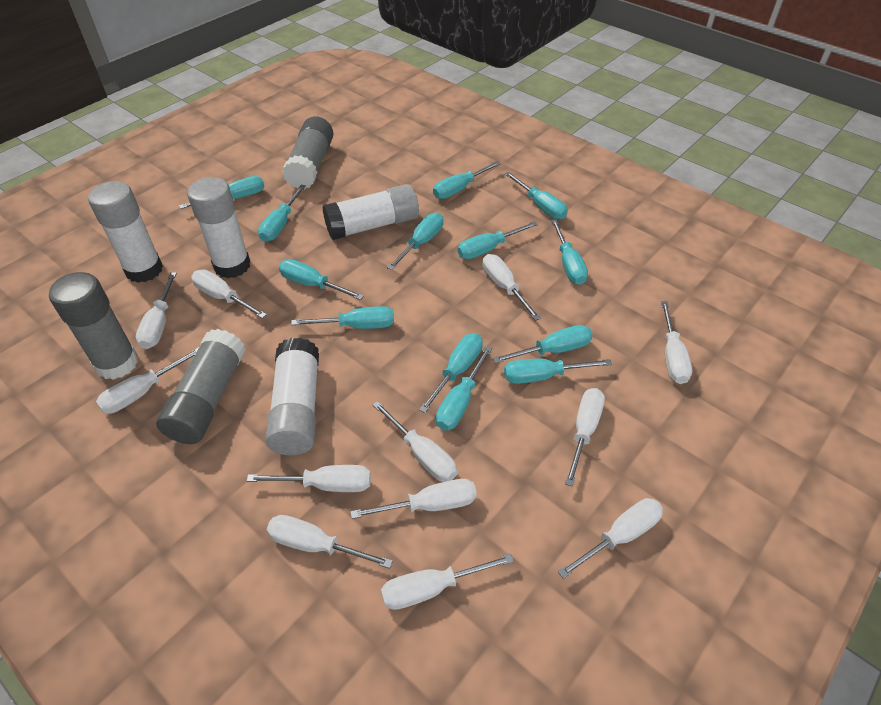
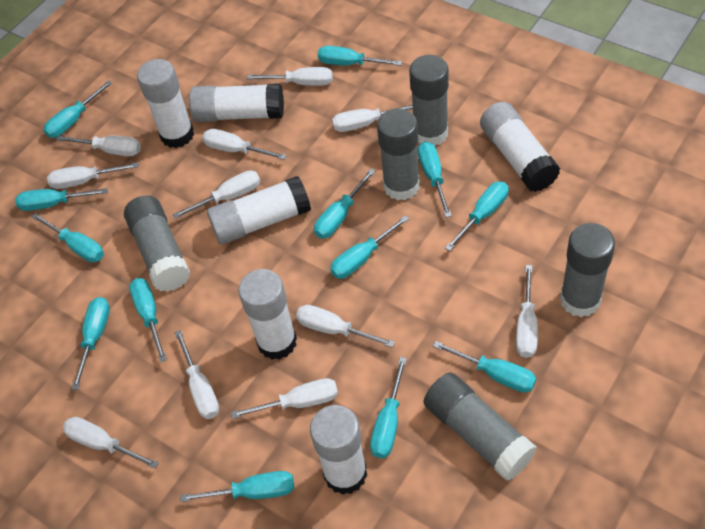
grey glue stick: [49,272,138,380] [156,329,246,444] [282,116,333,189] = 3 -> [124,196,190,292] [377,108,420,201] [409,55,449,146] [424,372,537,481] [560,223,615,317] = 5
white glue stick: [88,181,163,283] [187,177,250,278] [265,338,319,456] [323,184,419,240] = 4 -> [137,59,194,148] [189,83,284,122] [207,176,311,244] [238,269,297,360] [310,405,367,495] [480,102,560,192] = 6
white screwdriver: [96,347,199,414] [136,272,177,349] [191,270,267,318] [247,465,371,492] [267,515,393,569] [351,479,477,519] [373,401,457,482] [381,554,514,610] [482,254,541,321] [558,498,663,579] [565,388,605,487] [661,301,692,384] = 12 -> [47,162,139,189] [56,136,141,156] [63,417,159,469] [173,170,261,219] [175,330,219,419] [202,129,287,160] [231,378,338,419] [247,67,333,86] [296,305,395,347] [332,105,413,132] [516,265,538,358] = 11

